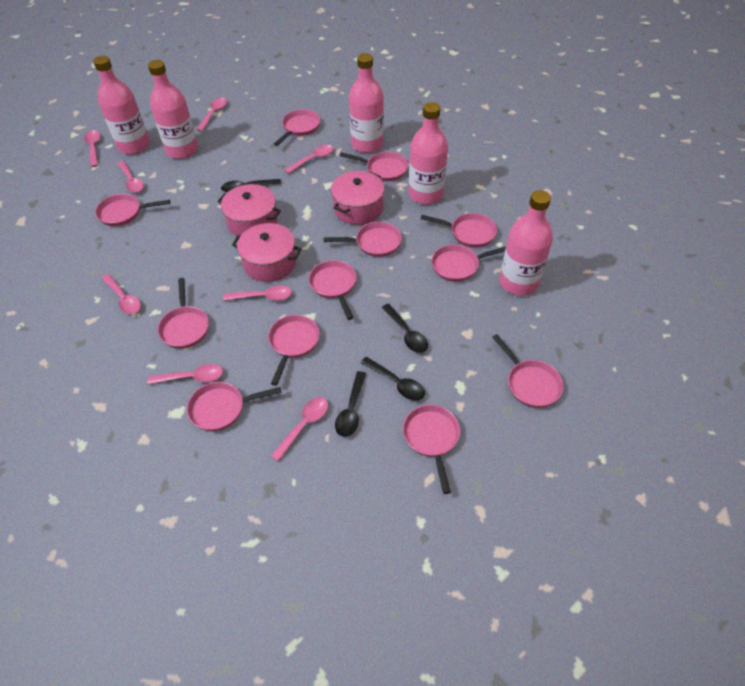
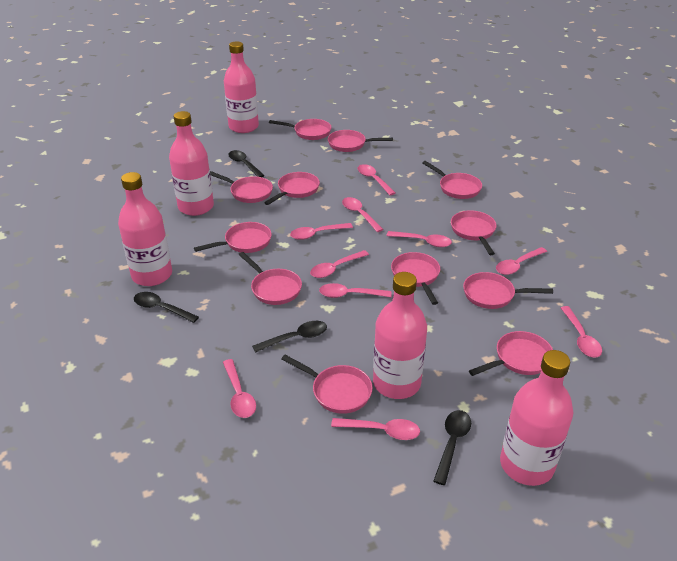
pink pot: [217,184,281,237] [232,223,302,282] [331,171,385,225] = 3 -> none = 0
pink spoon: [84,130,100,167] [101,274,141,314] [117,161,144,193] [147,364,223,385] [197,97,227,131] [223,285,292,301] [271,397,328,462] [284,144,334,174] = 8 -> [223,359,256,418] [290,223,353,240] [310,250,369,278] [319,283,392,298] [331,418,420,440] [342,197,383,232] [358,164,395,195] [386,231,452,247] [496,247,547,275] [561,306,602,358] = 10

